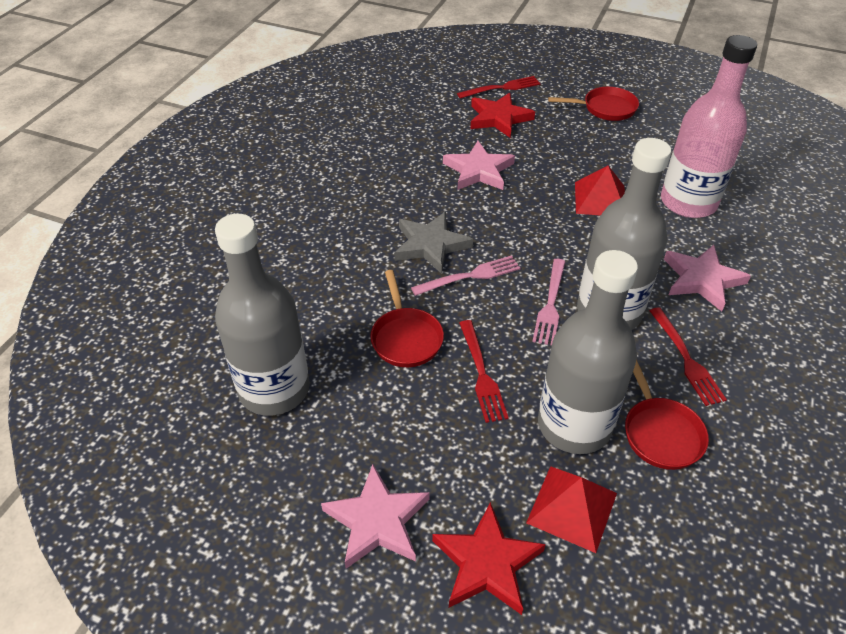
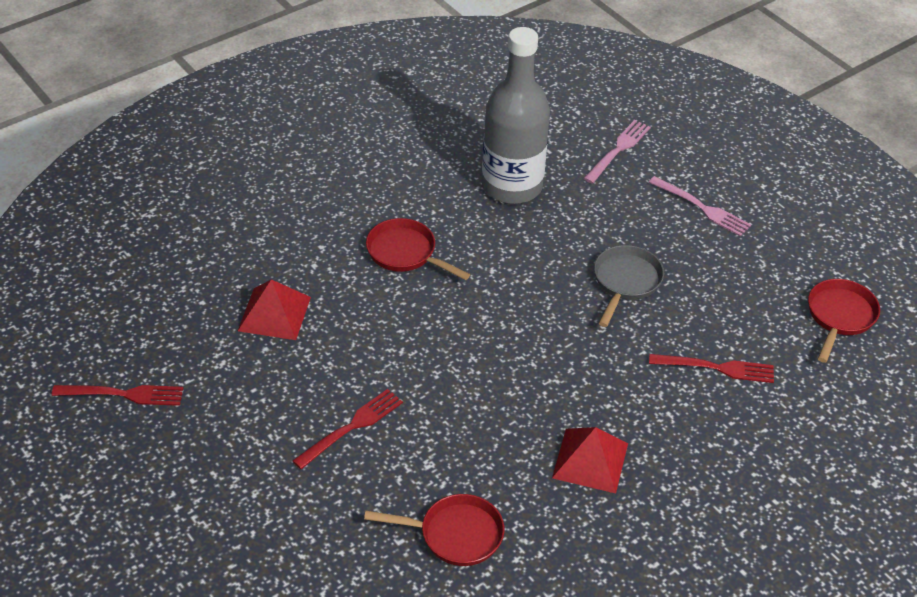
grey bottle: [215,214,310,416] [538,250,638,454] [577,138,671,330] = 3 -> [482,27,550,204] = 1
grey pan: none = 0 -> [594,245,664,327] = 1
grey star: [394,212,473,274] = 1 -> none = 0
pink bottle: [661,35,757,218] = 1 -> none = 0
pink star: [321,465,429,569] [443,141,515,190] [664,245,751,311] = 3 -> none = 0
red star: [432,502,546,615] [470,92,535,138] = 2 -> none = 0

